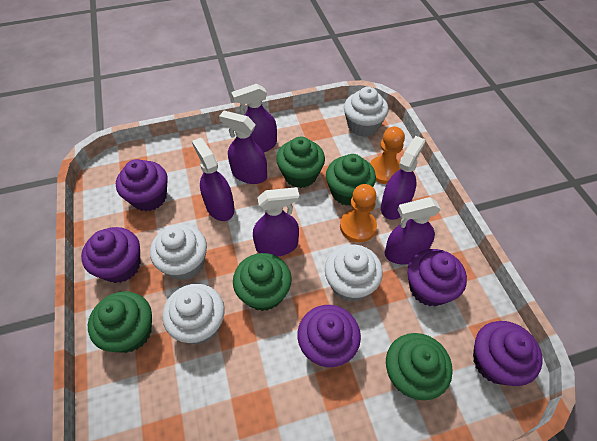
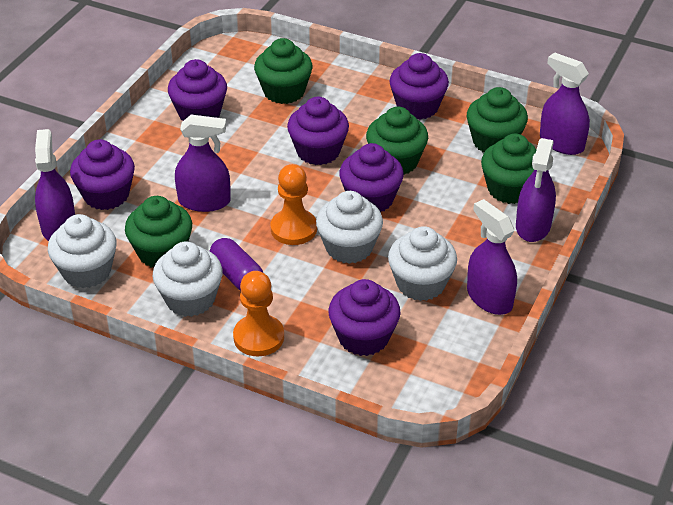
purple capsule: none = 0 -> [209,238,263,291] = 1
purple cupcake: [81,227,140,283] [116,159,168,211] [297,305,361,367] [407,249,467,306] [473,321,543,386] = 5 -> [70,139,135,210] [168,59,227,121] [287,97,349,165] [328,279,401,356] [339,143,404,212] [390,53,449,120] = 6
purple spray bottle: [192,138,235,221] [219,111,267,184] [231,84,277,152] [253,187,299,257] [381,136,425,220] [385,197,441,264] = 6 -> [35,129,75,241] [175,115,231,212] [467,199,517,315] [516,138,556,242] [540,52,590,155] = 5

